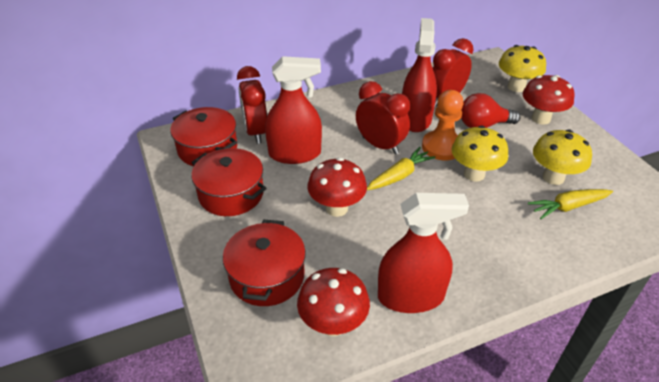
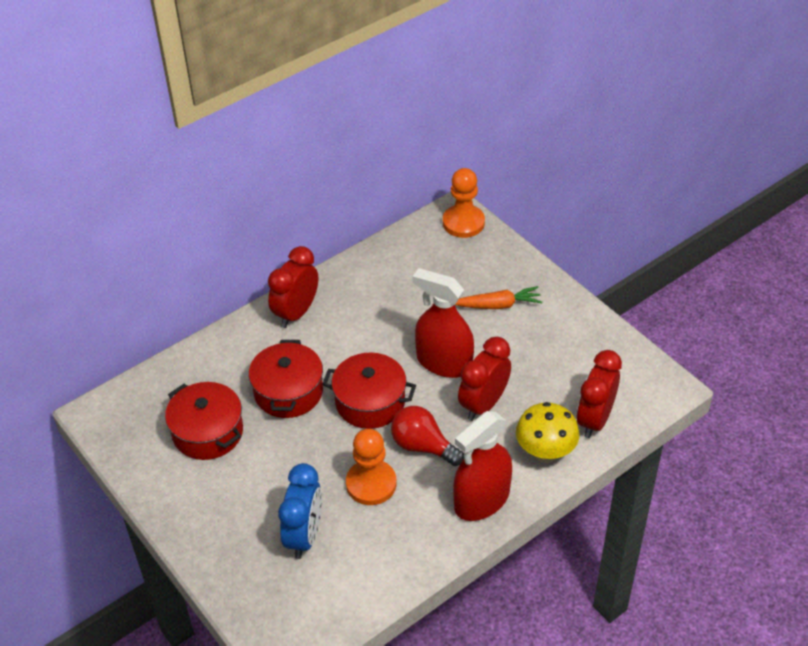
blue clock: none = 0 -> [278,463,322,559] = 1
orange carrot: none = 0 -> [455,286,542,309] = 1
orange pawn: [422,90,463,160] = 1 -> [346,429,396,505] [443,168,485,238] = 2
red mushroom: [297,268,370,336] [307,158,367,217] [523,75,575,124] = 3 -> none = 0
red spray bottle: [265,56,322,164] [378,193,469,313] [402,18,437,132] = 3 -> [412,268,474,378] [453,411,512,521] = 2
yellow carrot: [367,147,435,190] [528,189,613,219] = 2 -> none = 0
yellow mushroom: [452,125,508,182] [499,45,546,92] [533,130,592,185] = 3 -> [516,402,580,463] = 1

